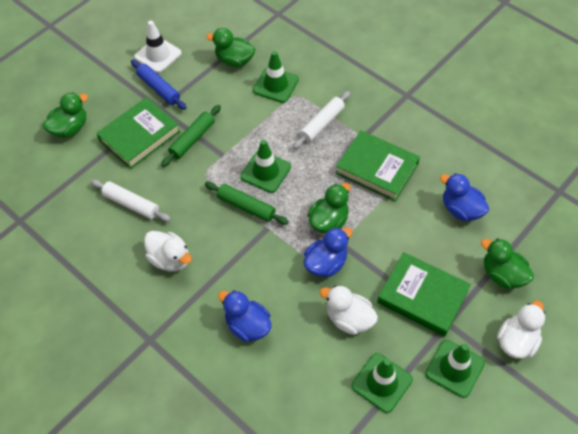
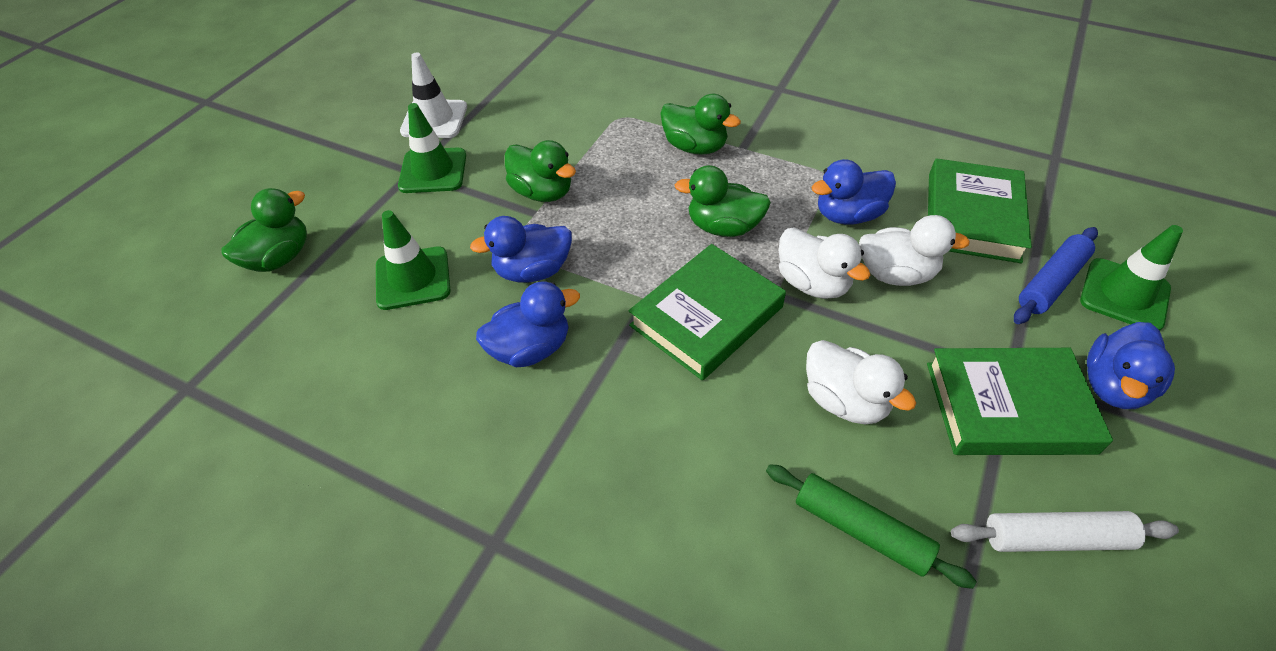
blue duck: [218,290,271,342] [303,227,353,277] [440,173,489,221] = 3 -> [470,216,572,283] [476,282,580,367] [811,159,896,225] [1087,322,1175,409] = 4
green rolling pin: [161,105,221,167] [205,182,289,224] = 2 -> [766,464,976,589] = 1
green traffic cone: [240,140,291,193] [253,51,299,103] [352,353,413,413] [425,340,485,398] = 4 -> [376,210,451,310] [398,103,466,193] [1080,225,1183,330] = 3
white rolling pin: [91,179,171,222] [293,91,350,149] = 2 -> [951,511,1179,552] = 1

